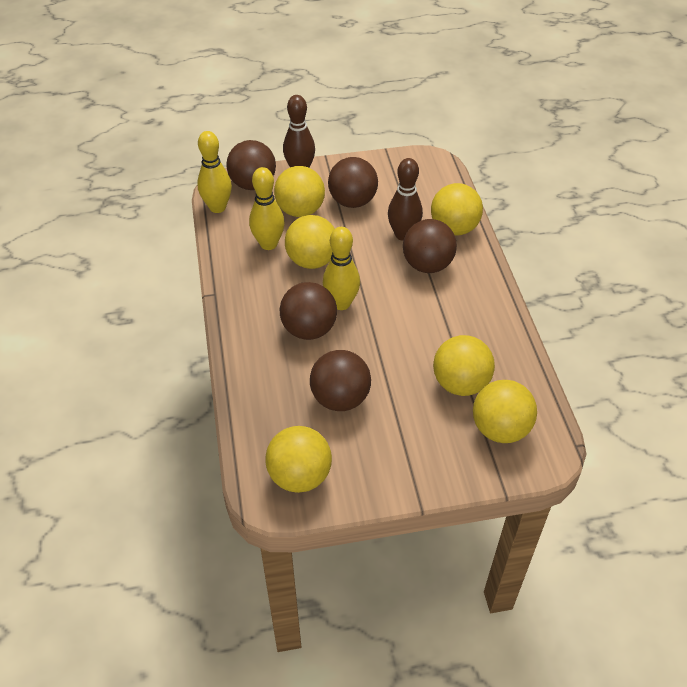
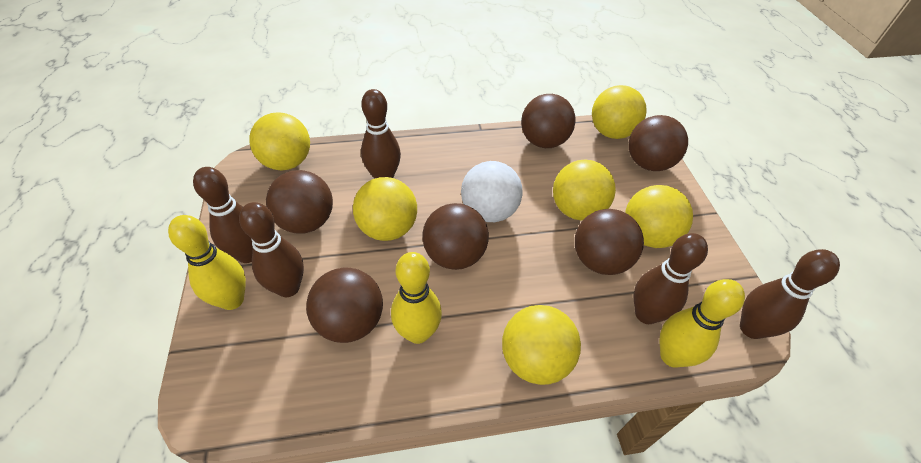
brown ball: [226,140,276,190] [280,282,337,340] [310,350,371,411] [328,157,378,208] [403,219,457,273] = 5 -> [266,170,333,234] [306,268,383,343] [422,203,489,270] [521,94,576,148] [575,209,644,275] [629,115,688,171] = 6
brown bowling pin: [283,95,315,168] [388,158,423,241] = 2 -> [193,167,253,263] [239,202,304,297] [361,89,401,179] [633,233,708,324] [740,249,840,339] = 5
white ball: none = 0 -> [461,161,523,222] = 1

